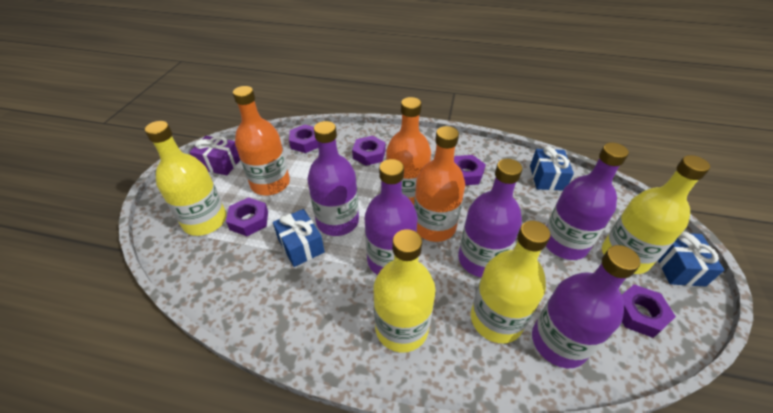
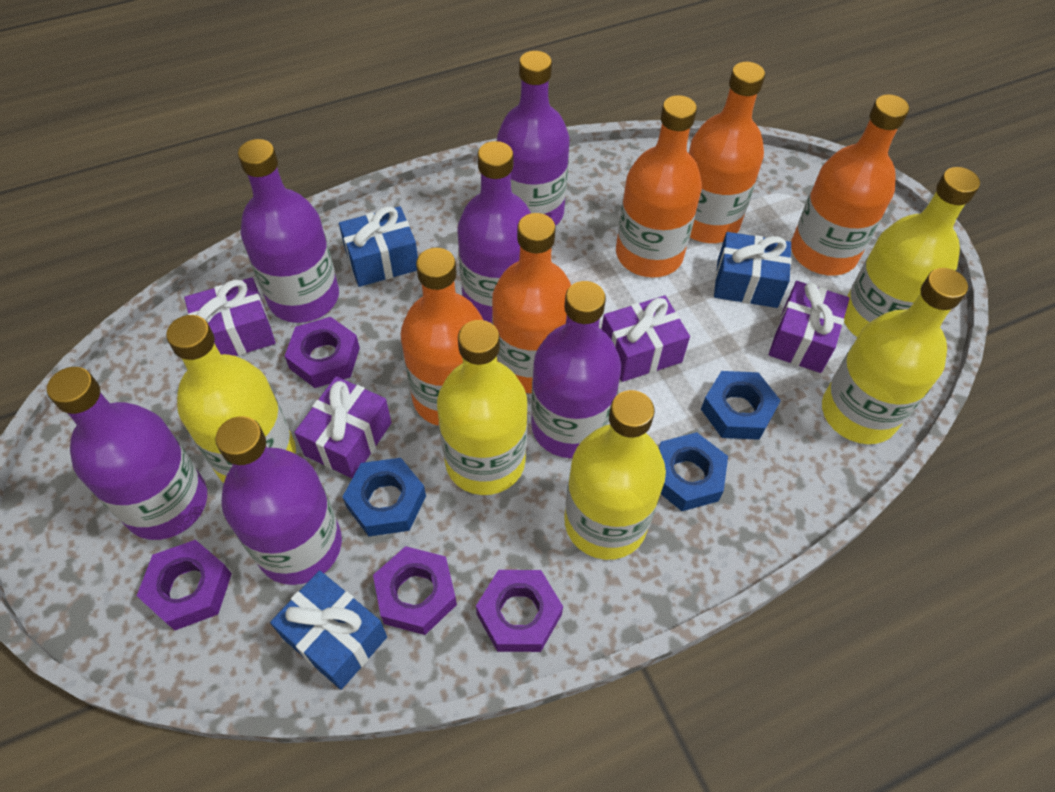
blue nut: none = 0 -> [343,458,426,536] [659,432,728,511] [701,371,781,440] = 3
orange bottle: [233,86,290,195] [386,97,431,205] [414,126,465,242] = 3 -> [401,248,483,426] [492,213,571,393] [616,95,702,278] [689,62,765,243] [791,94,909,276] = 5
purple bottle: [307,121,359,236] [365,159,418,275] [458,159,523,277] [532,245,640,368] [546,142,629,260] = 5 -> [47,367,207,540] [215,416,342,585] [238,139,339,323] [457,141,531,323] [497,51,570,226] [531,281,621,458] = 6
purple gift: [190,136,240,175] = 1 -> [184,277,275,356] [294,376,392,478] [601,296,690,382] [769,281,849,373] = 4
purple nut: [226,197,268,236] [289,124,318,153] [352,136,386,166] [454,155,486,185] [622,284,676,338] = 5 -> [137,540,232,630] [285,317,360,388] [373,546,457,635] [476,570,563,652] = 4
yellow bottle: [145,121,226,236] [373,229,436,353] [471,221,550,343] [602,155,710,274] = 4 -> [166,315,296,483] [437,320,528,495] [564,390,666,560] [822,268,968,444] [844,167,980,337] = 5

